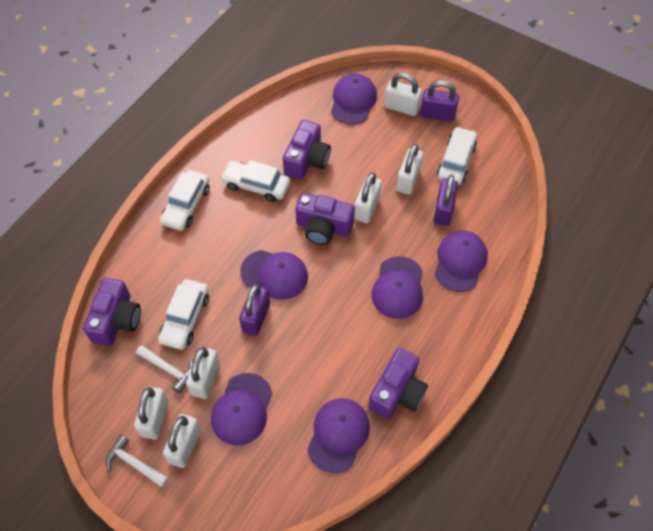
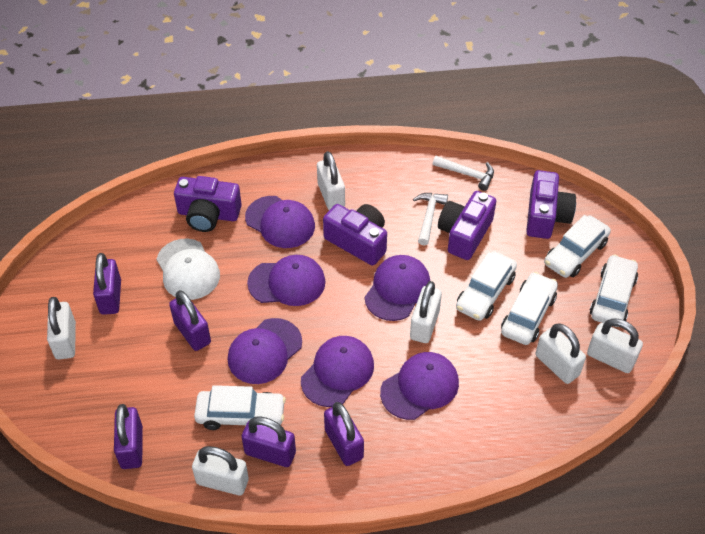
purple padlock: [239,284,270,336] [420,80,459,122] [434,175,458,226] = 3 -> [93,253,121,315] [114,404,143,469] [169,290,211,351] [242,416,296,467] [324,402,364,466] = 5
white cap: none = 0 -> [156,238,220,300] = 1
white car: [158,279,209,350] [160,170,210,231] [221,160,290,202] [437,127,477,185] = 4 -> [194,385,286,430] [456,251,517,321] [501,272,558,345] [544,215,611,278] [590,254,638,327] = 5

